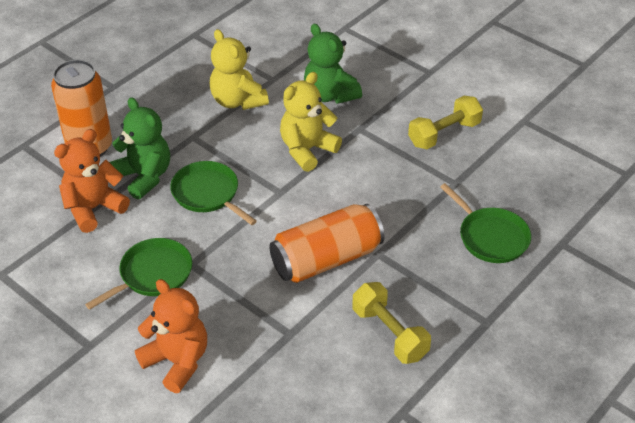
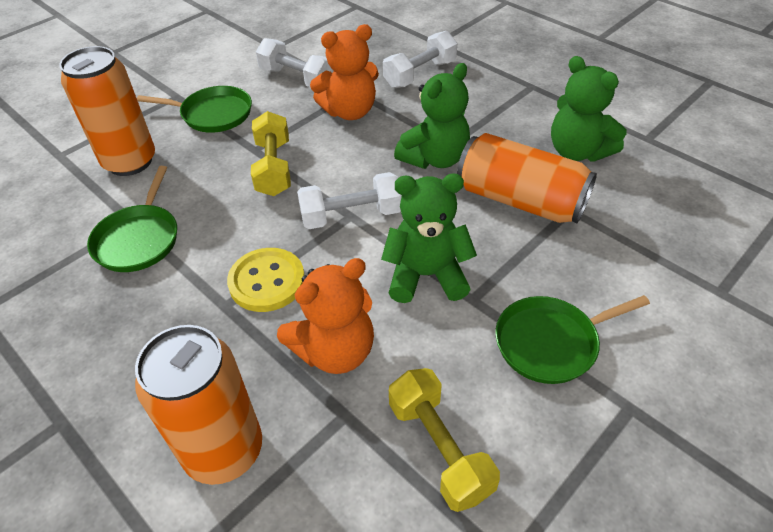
green teddy bear: [109,97,170,200] [304,24,362,104] = 2 -> [381,174,477,303] [394,63,470,169] [551,56,627,162] = 3
orange can: [51,60,112,157] [269,204,385,283] = 2 -> [59,46,155,176] [135,325,262,485] [457,133,597,224] = 3
white dumbbell: none = 0 -> [256,38,334,87] [297,172,402,229] [383,31,457,88] = 3
yellow button: none = 0 -> [227,248,304,312] = 1
yellow teddy bear: [210,29,269,110] [280,72,342,172] = 2 -> none = 0

